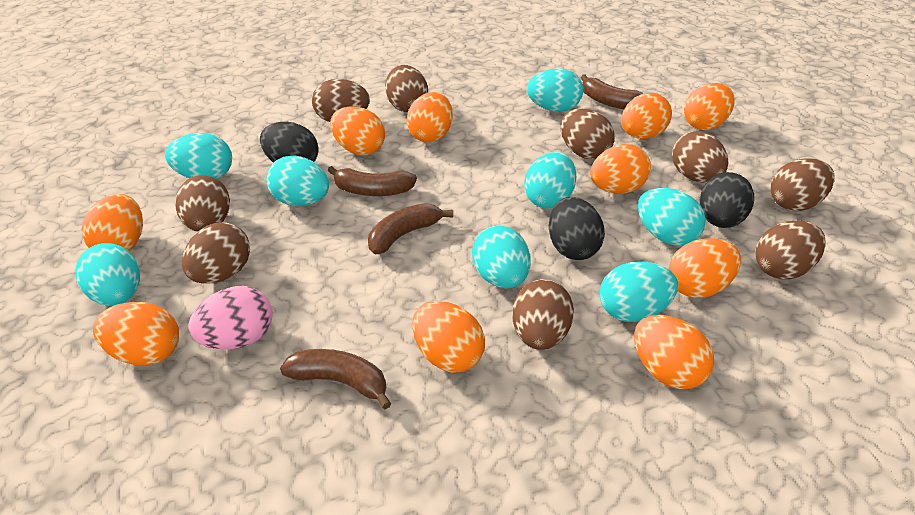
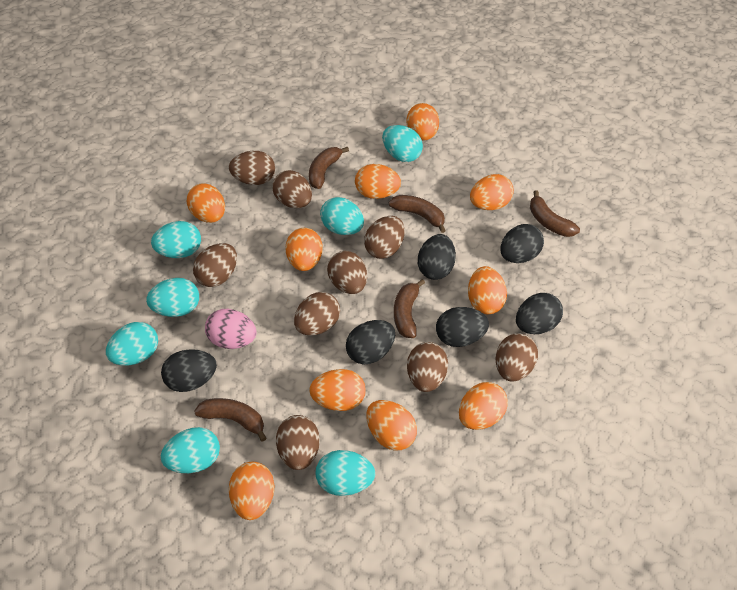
black egg: [260,122,319,163] [549,197,605,260] [699,172,754,228] = 3 -> [161,349,217,392] [346,320,395,365] [418,234,456,280] [436,307,489,347] [501,224,544,263] [516,293,563,334] = 6
brown banana: [280,349,391,409] [328,166,417,196] [368,203,453,255] [581,74,643,109] = 4 -> [194,398,267,442] [309,147,349,189] [389,195,446,233] [394,279,425,338] [530,190,580,237] = 5
turquoise egg: [75,243,140,306] [165,133,232,179] [266,155,329,206] [472,226,531,288] [524,152,576,209] [527,68,583,112] [600,262,678,322] [638,188,706,246] = 8 -> [106,322,158,366] [146,278,199,317] [151,221,201,258] [161,427,220,473] [316,450,375,496] [320,197,364,235] [382,125,423,162] = 7

